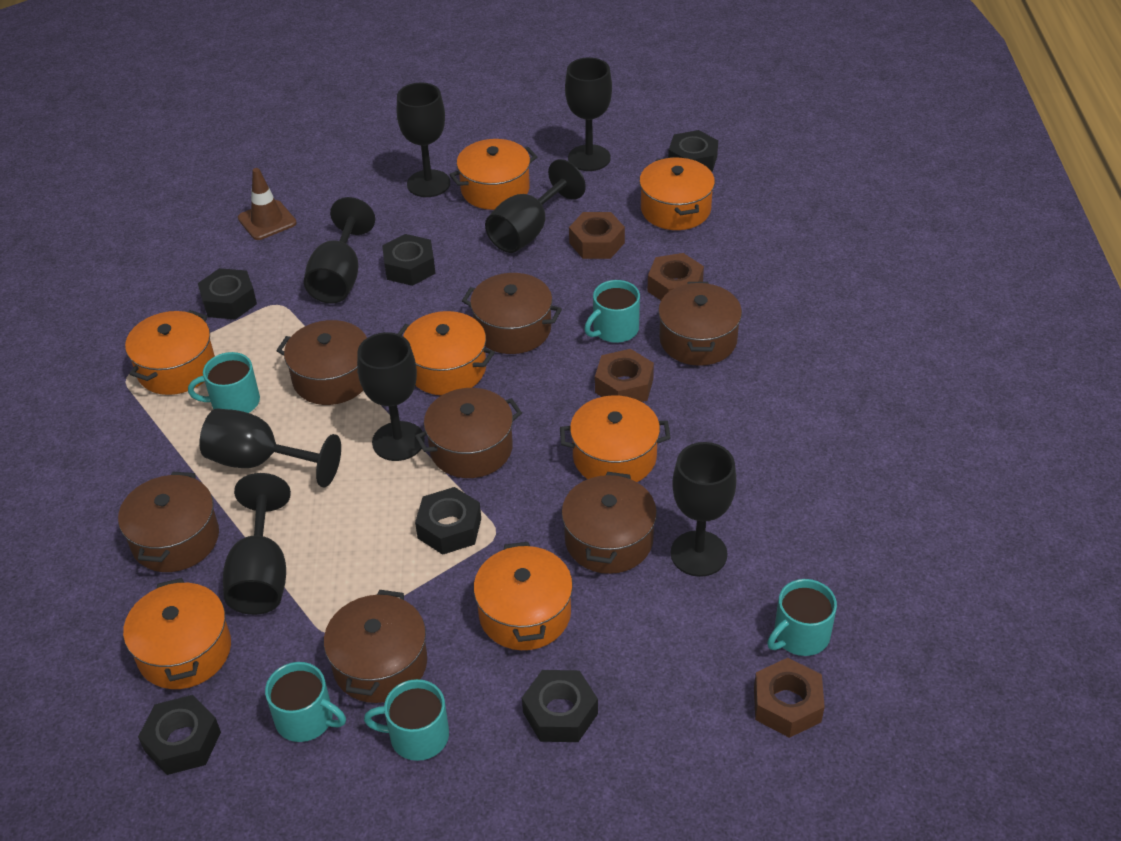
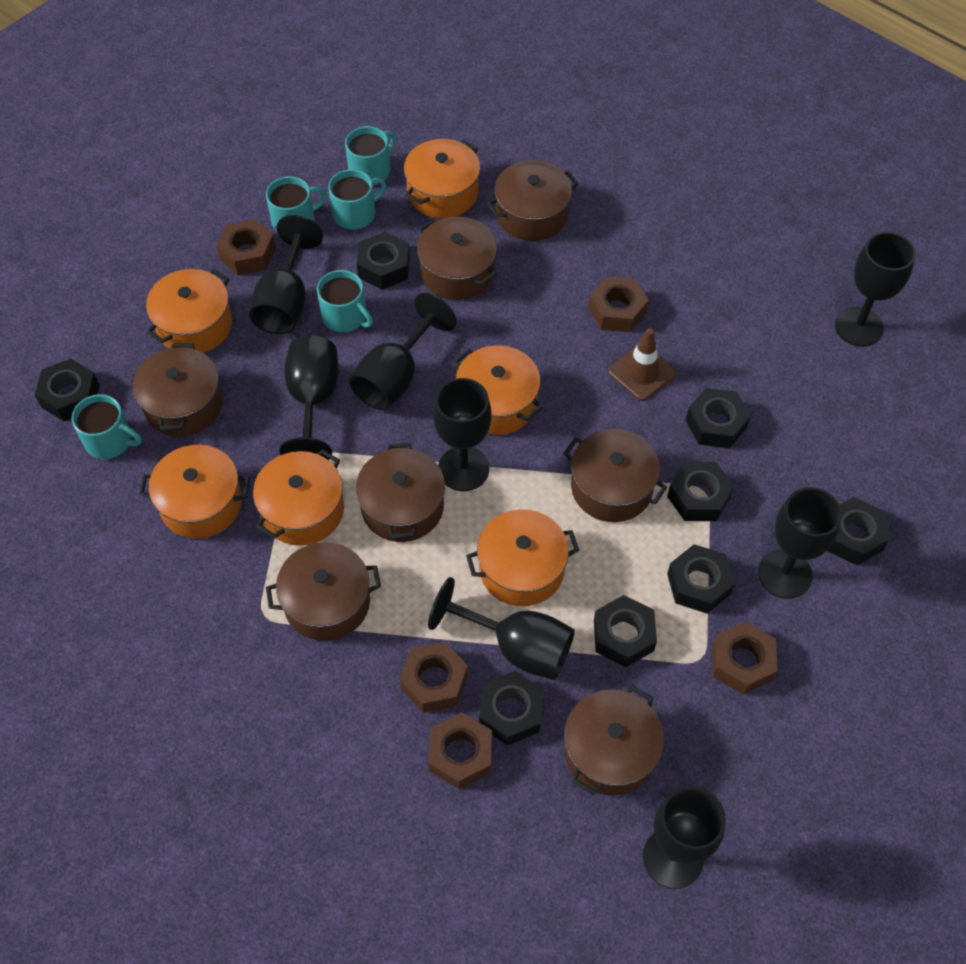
black nut: [138,695,221,775] [198,268,257,320] [382,234,436,286] [415,487,481,555] [522,670,598,742] [668,130,718,172] = 6 -> [35,359,99,421] [357,232,410,290] [479,671,544,746] [594,595,657,667] [667,461,734,521] [667,544,735,614] [685,388,751,449] [827,497,889,565] = 8
brown nut: [569,212,625,259] [595,349,654,402] [647,253,704,300] [754,658,825,738] = 4 -> [216,219,276,275] [399,642,468,713] [428,712,492,789] [588,276,649,332] [712,621,777,695] = 5
orange pot: [123,578,231,689] [125,310,215,395] [398,311,495,395] [450,139,537,210] [474,542,573,650] [560,395,671,482] [639,157,715,230] = 7 -> [139,445,250,539] [146,269,232,353] [253,449,344,546] [404,139,480,219] [454,345,543,435] [466,509,579,606] = 6

